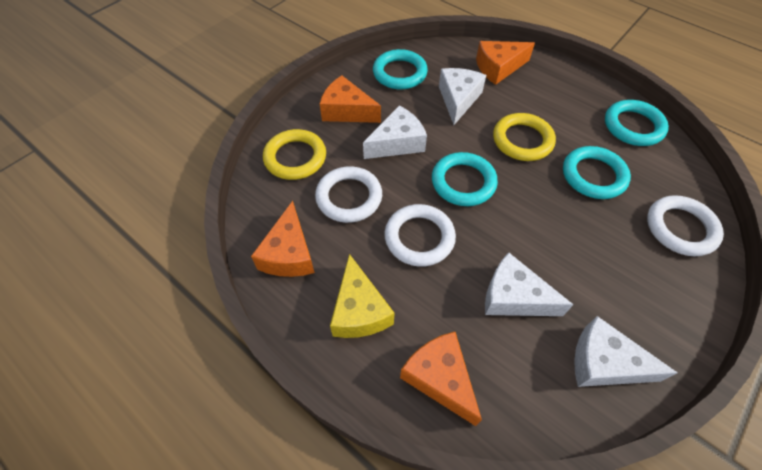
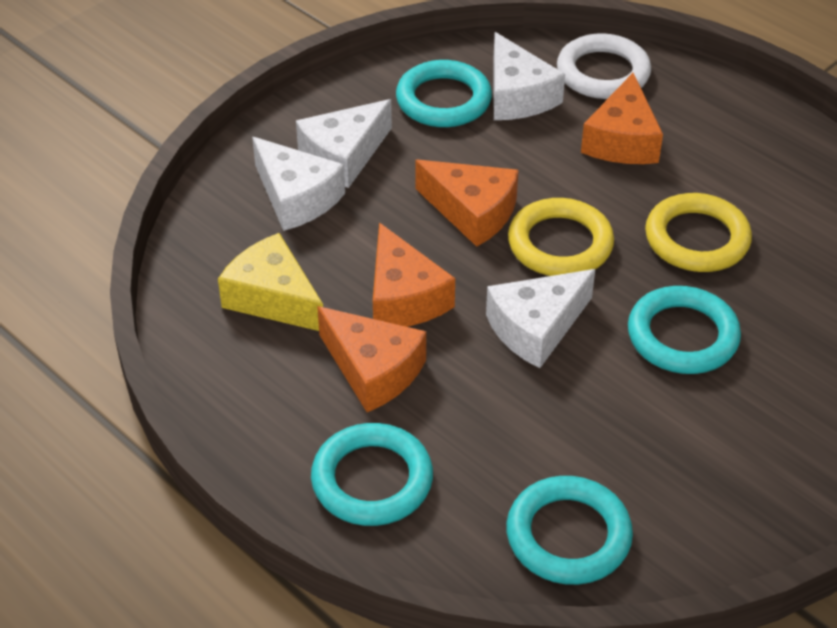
white ring: [315,166,382,223] [384,204,456,267] [647,195,724,256] = 3 -> [557,33,651,99] = 1

